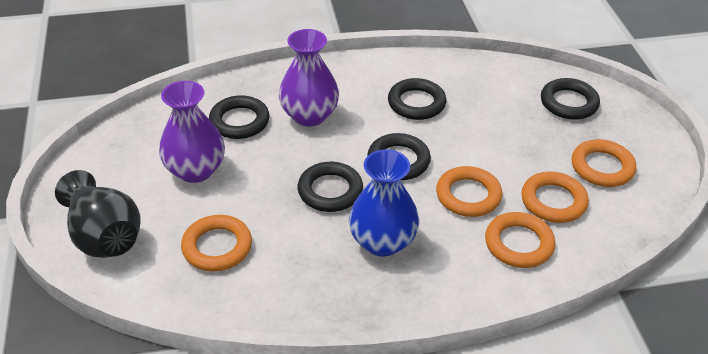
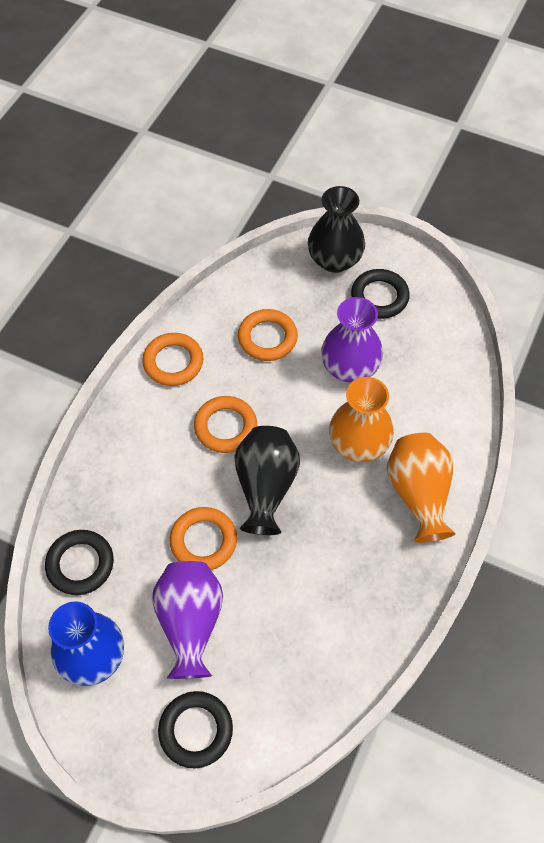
black ring: [209,95,269,139] [298,162,363,212] [367,133,431,180] [388,78,447,120] [541,78,600,120] = 5 -> [45,530,114,595] [158,691,233,768] [351,269,410,319] = 3
black vase: [55,170,141,258] = 1 -> [234,426,300,535] [308,186,365,273] = 2
orange ring: [181,215,252,271] [436,166,502,217] [485,212,556,268] [521,172,589,223] [572,139,636,187] = 5 -> [142,333,203,386] [170,507,237,570] [194,396,257,453] [238,309,298,361] = 4
orange vase: none = 0 -> [329,377,394,462] [387,433,456,543] = 2

